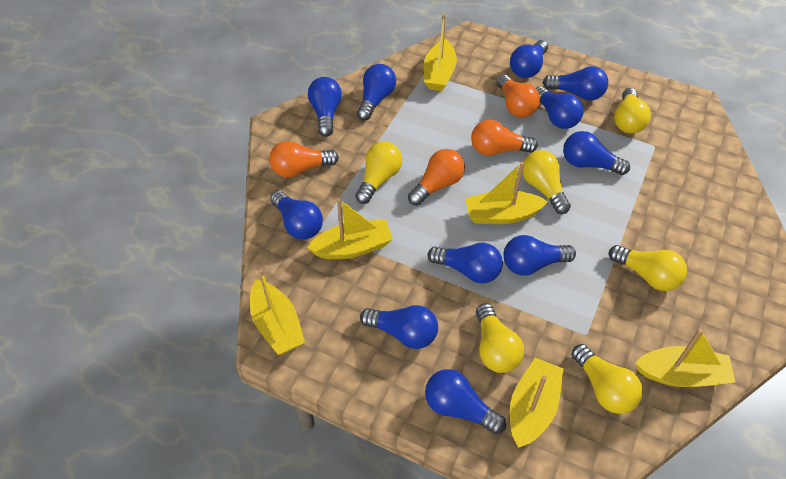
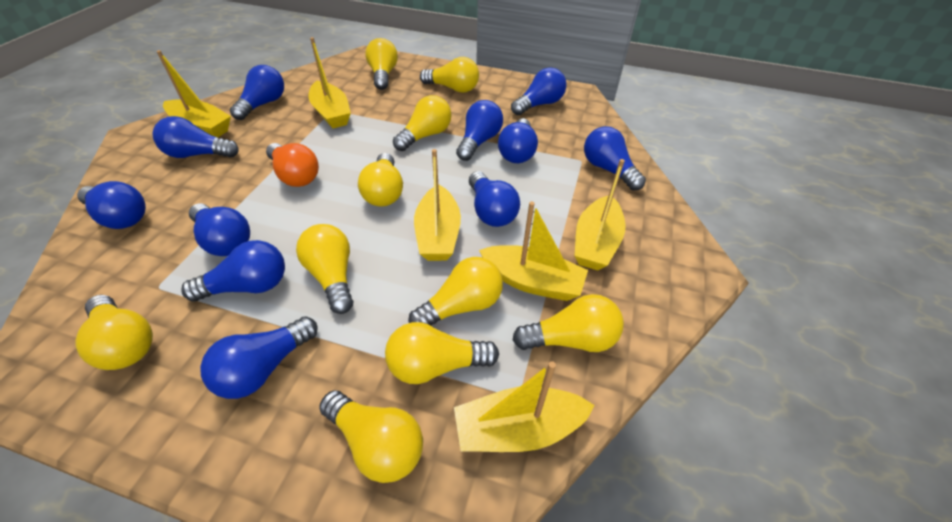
orange light bulb: [269,141,339,177] [408,149,465,206] [471,120,538,156] [496,74,540,118] = 4 -> [266,143,319,187] = 1
yellow light bulb: [355,142,402,204] [476,303,524,373] [522,150,571,214] [572,344,643,414] [609,245,687,291] [614,88,651,134] = 6 -> [75,295,153,370] [296,224,353,314] [319,390,423,483] [358,153,403,207] [365,38,398,90] [385,322,499,384] [393,95,452,151] [408,257,503,325] [420,57,479,93] [513,294,624,352] = 10

